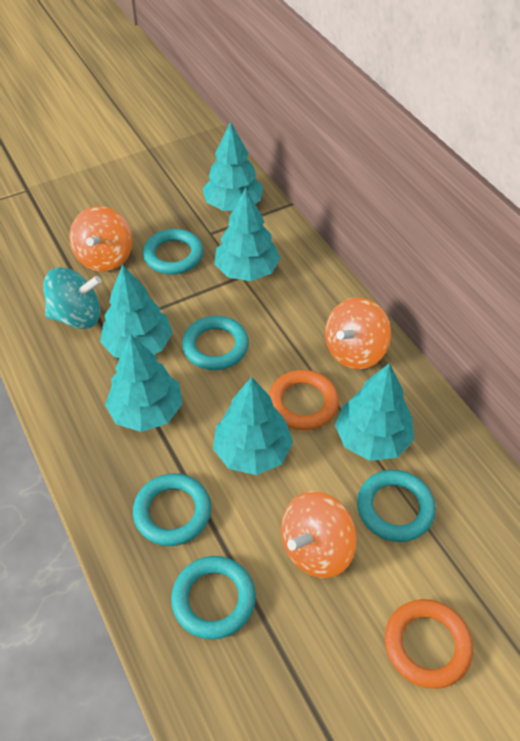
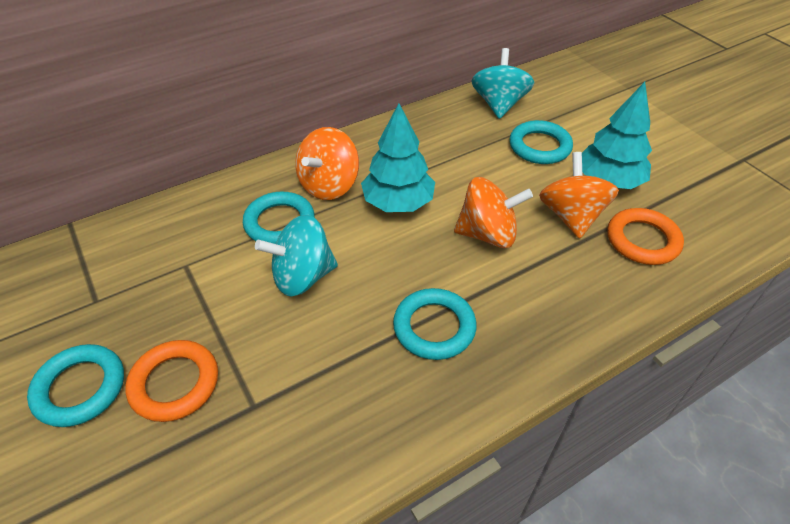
turquoise ring: [133,473,211,546] [143,229,204,275] [171,556,256,639] [182,316,249,370] [357,470,436,542] = 5 -> [27,344,124,427] [243,192,315,244] [393,288,476,360] [509,120,573,164] = 4
turquoise spinning top: [43,267,102,329] = 1 -> [255,215,338,296] [471,48,534,119] = 2
turquoise tree: [100,265,173,358] [105,334,183,432] [202,121,263,211] [213,377,293,475] [214,188,280,281] [335,363,414,461] = 6 -> [361,103,435,212] [582,82,652,189] = 2

